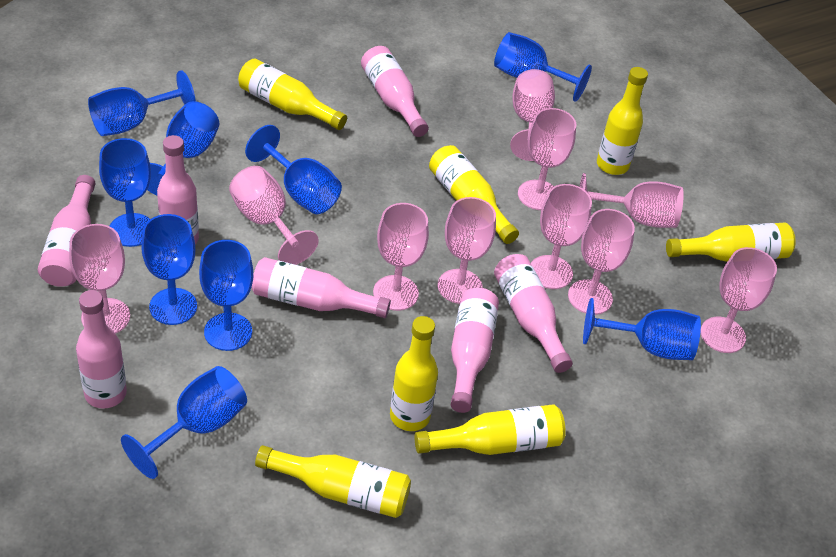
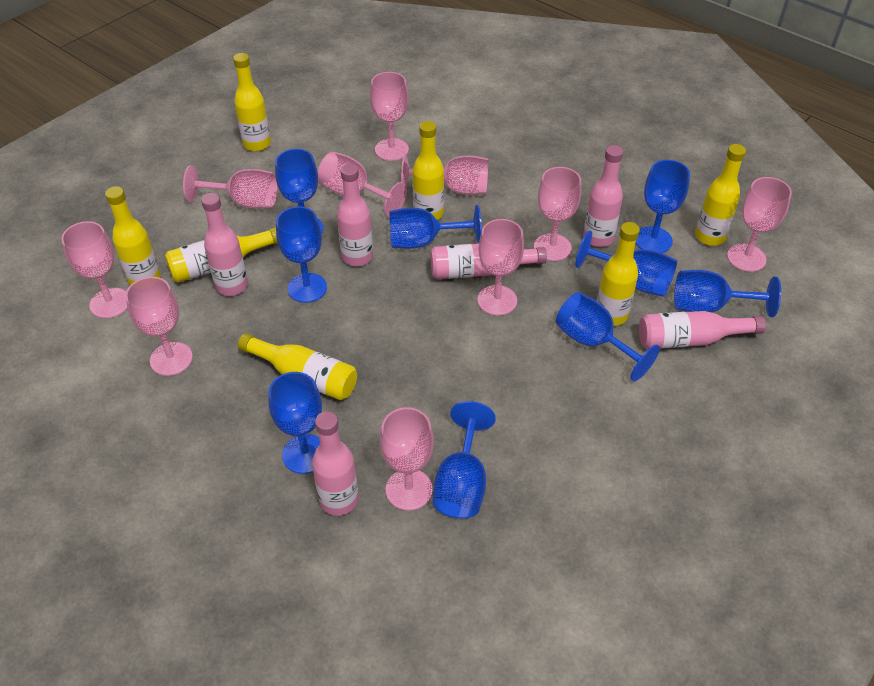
pink bottle: [38,175,96,287] [76,290,127,409] [157,135,199,244] [252,257,391,318] [361,46,429,137] [451,287,499,413] [494,254,573,373] = 7 -> [201,193,248,296] [312,411,359,516] [337,164,373,266] [430,244,547,279] [583,145,623,247] [639,311,766,349] = 6

